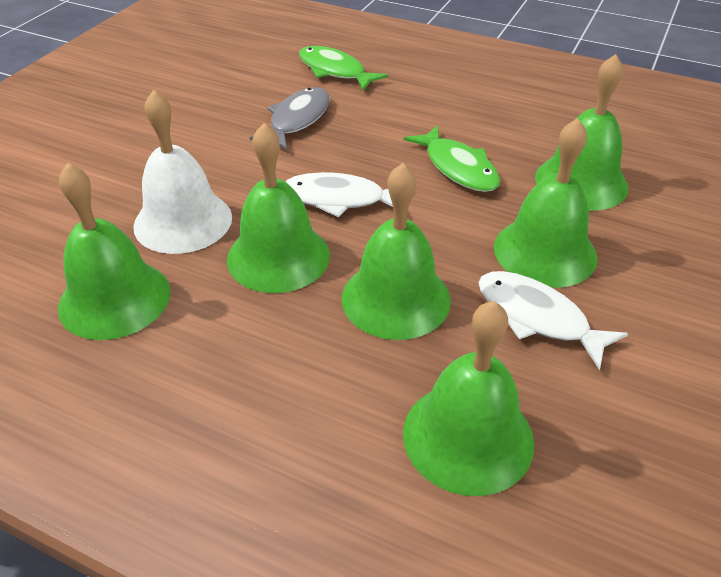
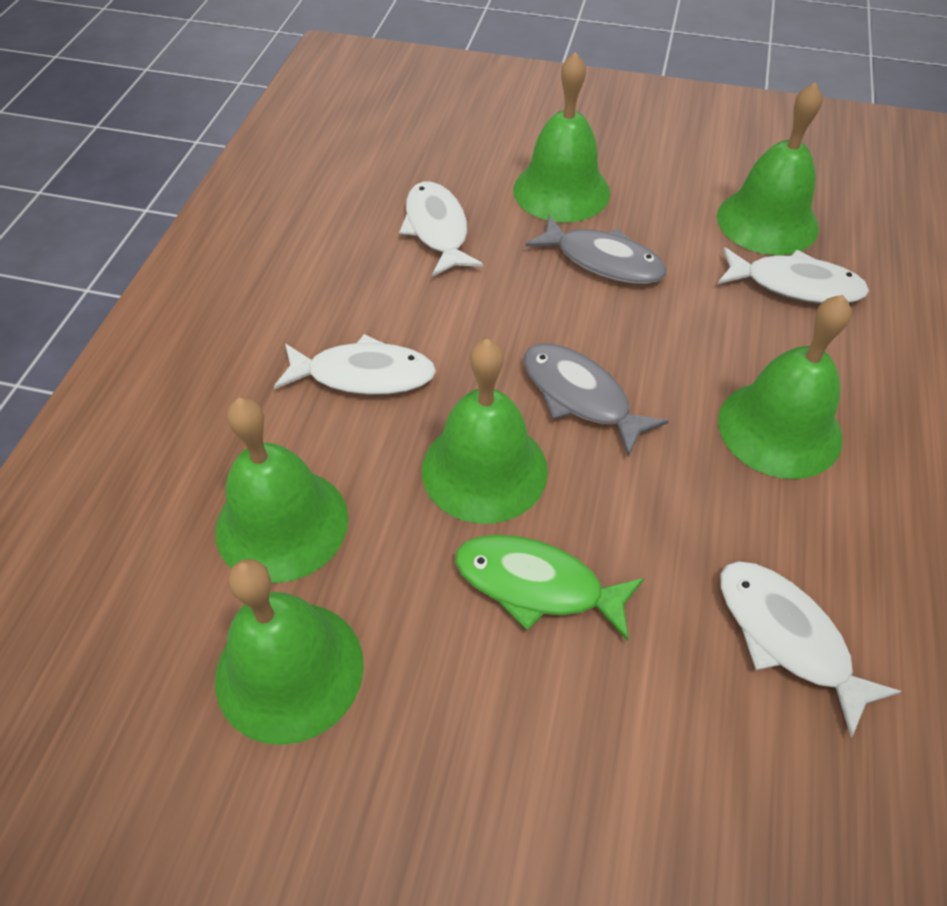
green fish: [299,46,388,91] [403,125,500,192] = 2 -> [455,535,644,641] = 1
grey fish: [250,87,330,150] = 1 -> [524,343,669,457] [525,215,667,284] = 2
white bell: [133,90,232,254] = 1 -> none = 0
white fish: [286,172,393,217] [478,271,628,370] = 2 -> [274,334,436,395] [399,182,483,277] [718,247,869,304] [720,561,902,737] = 4

